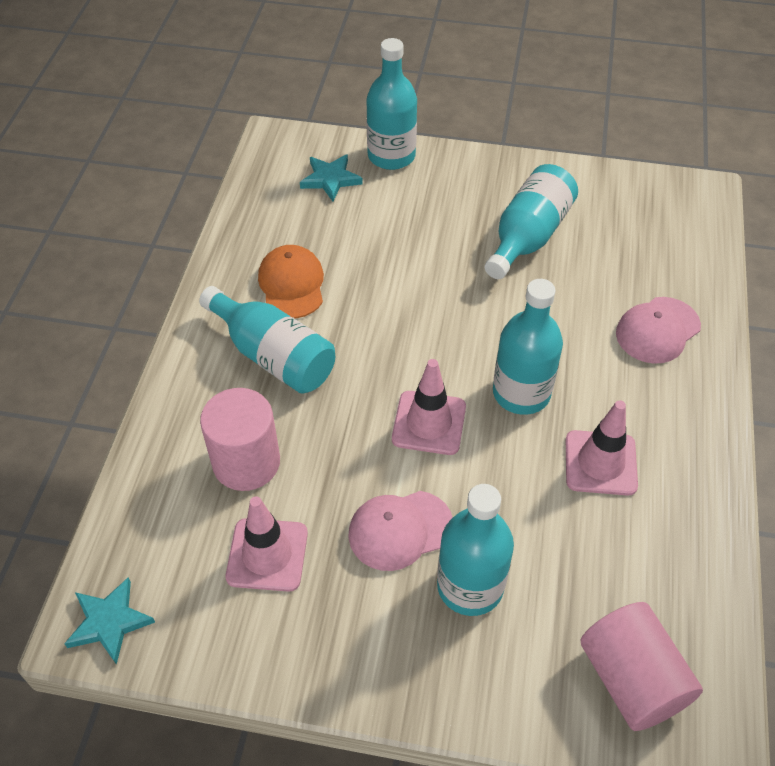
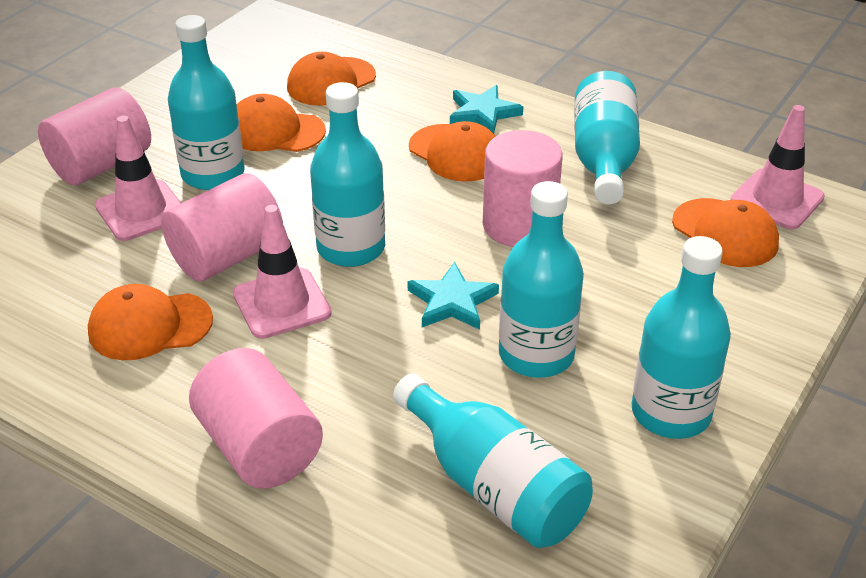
orange cap: [258,245,324,318] = 1 -> [88,284,213,360] [237,94,326,152] [287,52,376,106] [409,121,496,182] [672,198,779,267] = 5
pink cap: [348,491,453,571] [616,297,701,363] = 2 -> none = 0
pink cylinder: [200,388,280,491] [580,602,703,731] = 2 -> [38,87,151,185] [161,173,283,281] [189,348,323,489] [483,130,563,247] = 4
turquoise bottle: [199,286,335,394] [366,38,417,170] [437,484,514,616] [485,164,578,279] [493,279,563,415] = 5 -> [168,15,245,190] [310,82,385,267] [393,374,593,548] [499,181,584,378] [574,71,640,204] [632,236,731,439] = 6

